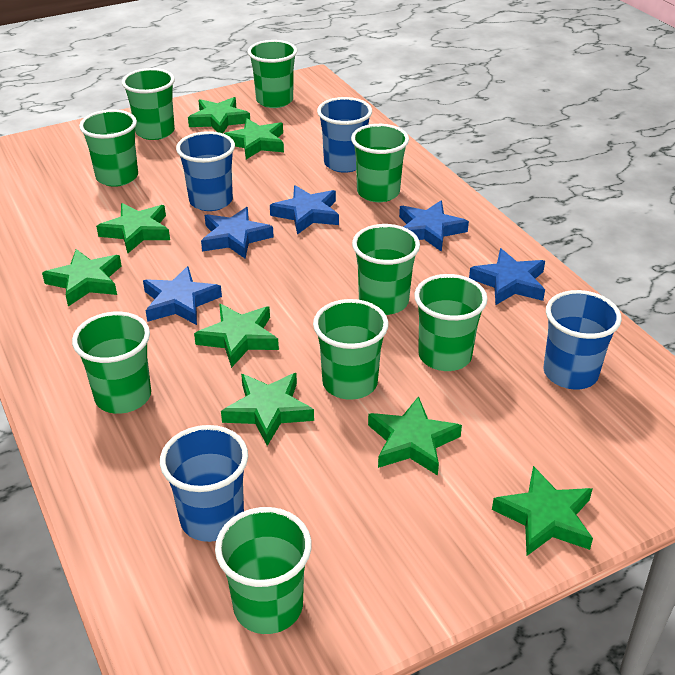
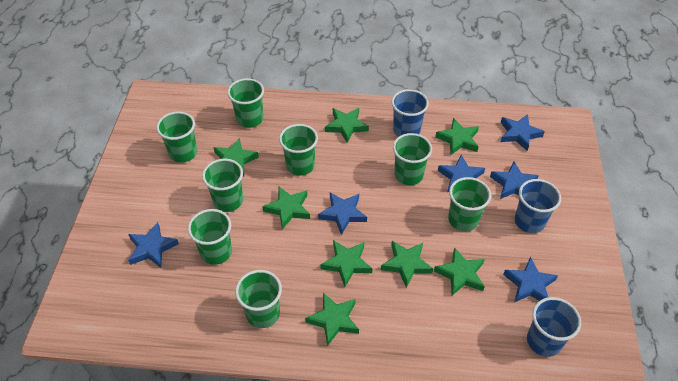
blue cup: [160,425,248,542] [176,131,235,211] [317,97,372,173] [543,290,622,389] = 4 -> [391,89,429,137] [515,179,561,233] [527,297,581,357] = 3
blue star: [143,266,222,325] [201,207,274,259] [270,185,339,235] [399,201,469,252] [469,248,545,305] = 5 -> [128,222,179,268] [318,192,367,235] [438,155,485,192] [490,161,539,199] [501,114,545,151] [503,257,558,302] = 6
green cup: [72,312,151,414] [79,109,138,187] [122,68,175,140] [215,507,312,634] [248,40,297,108] [313,299,389,400] [351,124,409,202] [352,224,420,315] [414,274,488,371] = 9 -> [156,111,197,163] [188,209,232,265] [202,159,243,212] [227,78,264,128] [235,270,282,328] [279,124,318,176] [393,133,432,185] [448,177,491,231] = 8

